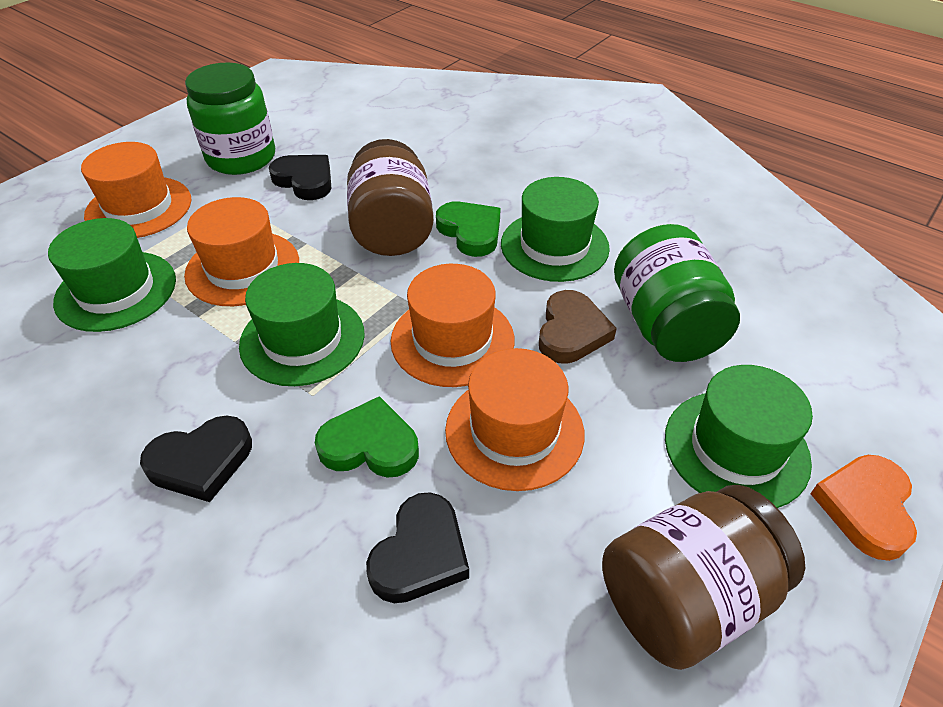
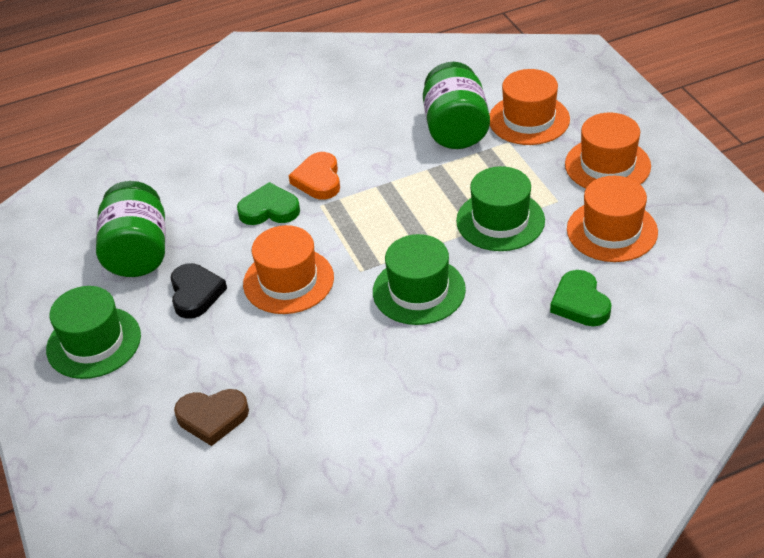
black heart: [140,415,252,502] [269,155,331,200] [366,492,469,603] = 3 -> [171,263,227,319] = 1
brown jar: [347,139,434,256] [602,485,805,670] = 2 -> none = 0
green hat: [48,218,176,332] [239,263,365,386] [501,177,610,282] [665,365,813,508] = 4 -> [46,286,141,379] [373,234,466,325] [456,166,545,251] = 3

